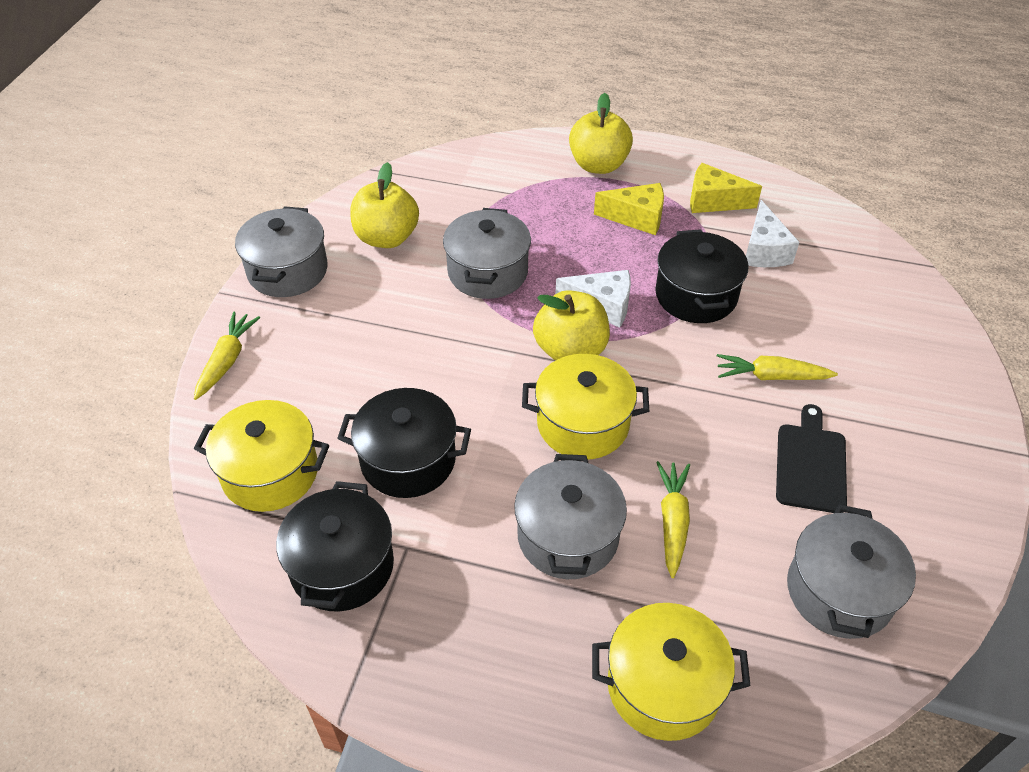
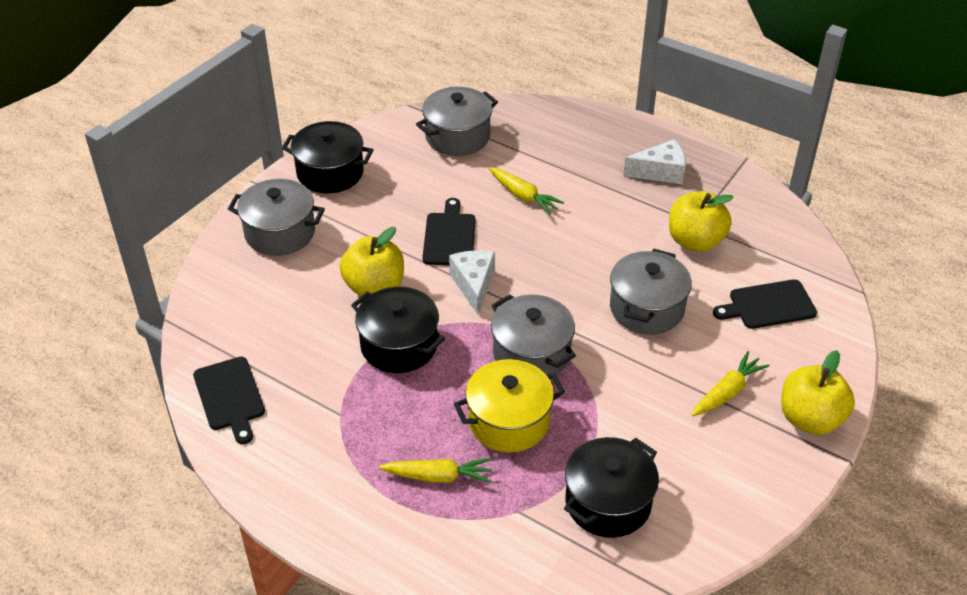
black cutting board: [776,404,847,513] = 1 -> [193,357,265,444] [422,198,476,265] [713,279,817,329] = 3
yellow cheese: [594,183,664,235] [690,163,762,213] = 2 -> none = 0
yellow pot: [194,400,329,512] [522,354,649,459] [592,603,751,741] = 3 -> [454,359,565,452] = 1

